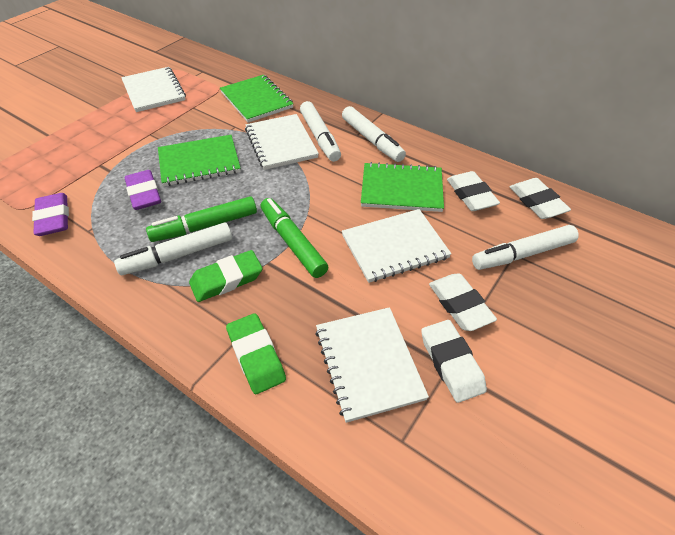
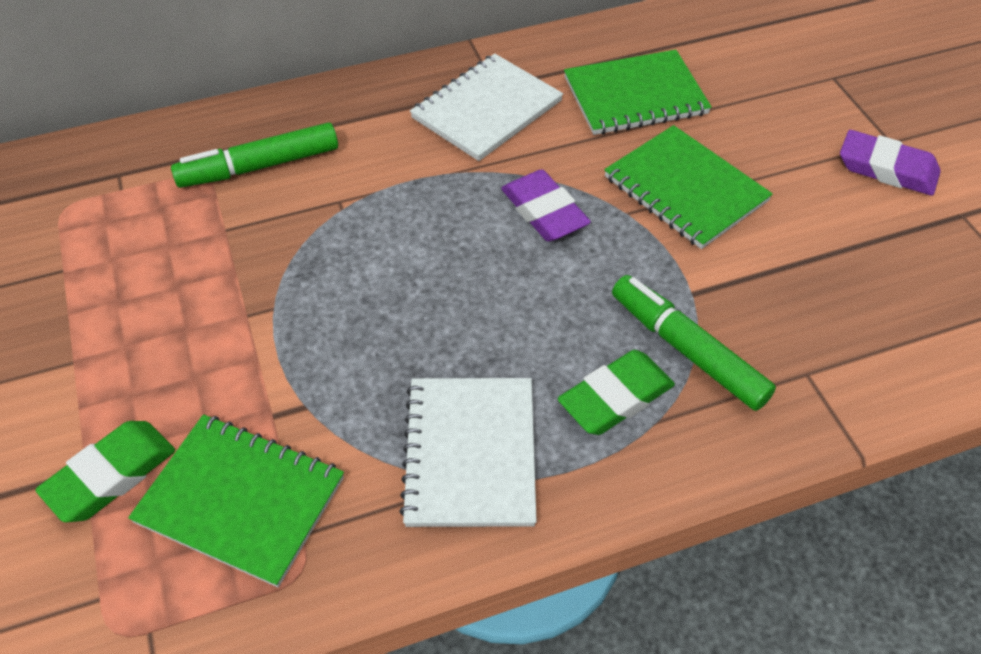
white eraser: [421,320,487,403] [429,273,497,331] [447,171,500,211] [510,178,571,219] = 4 -> none = 0
white marker: [114,222,232,275] [300,101,341,162] [342,106,406,162] [472,225,579,270] = 4 -> none = 0
white notebook: [121,67,186,112] [245,114,319,170] [315,307,429,423] [342,209,451,283] = 4 -> [399,378,537,527] [410,54,563,161] = 2

